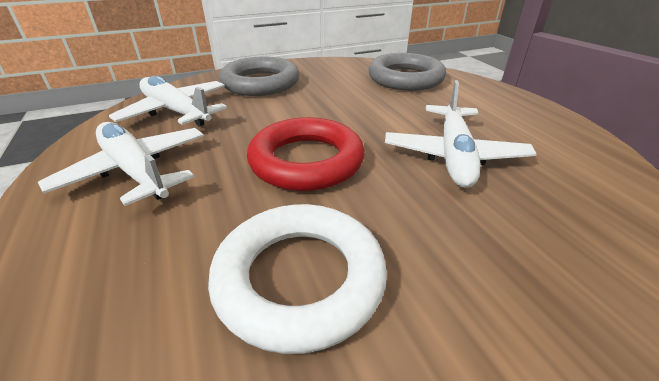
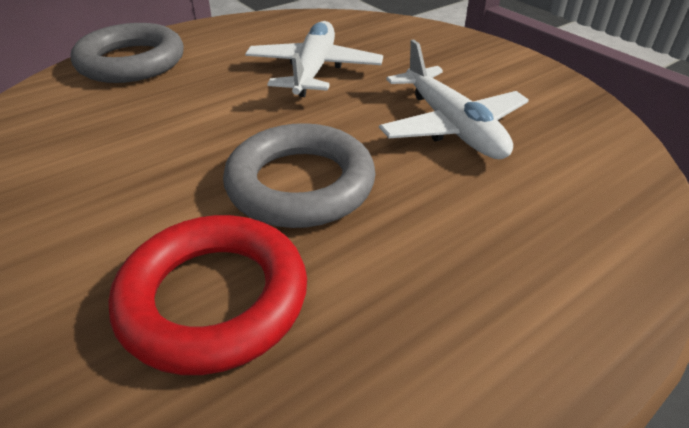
white plane: [38,122,204,206] [109,76,227,127] [385,80,537,188] = 3 -> [245,21,383,97] [379,40,529,159] = 2
white ring: [208,204,387,354] = 1 -> none = 0

